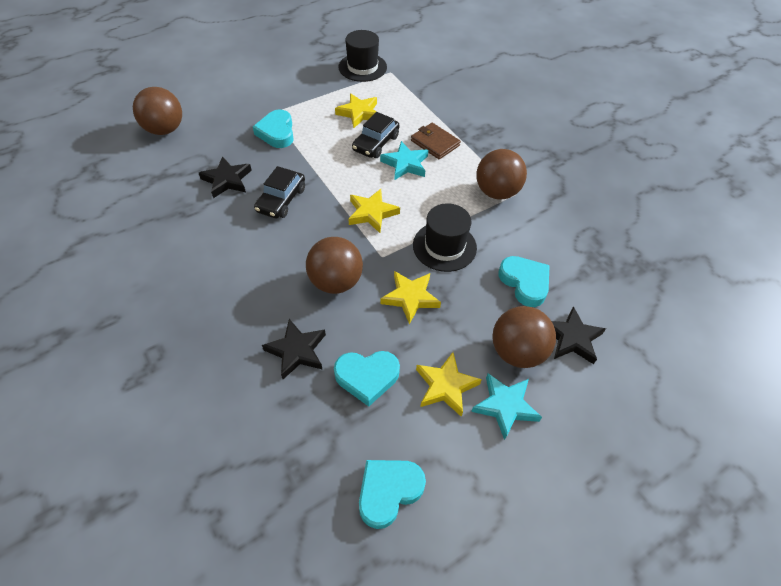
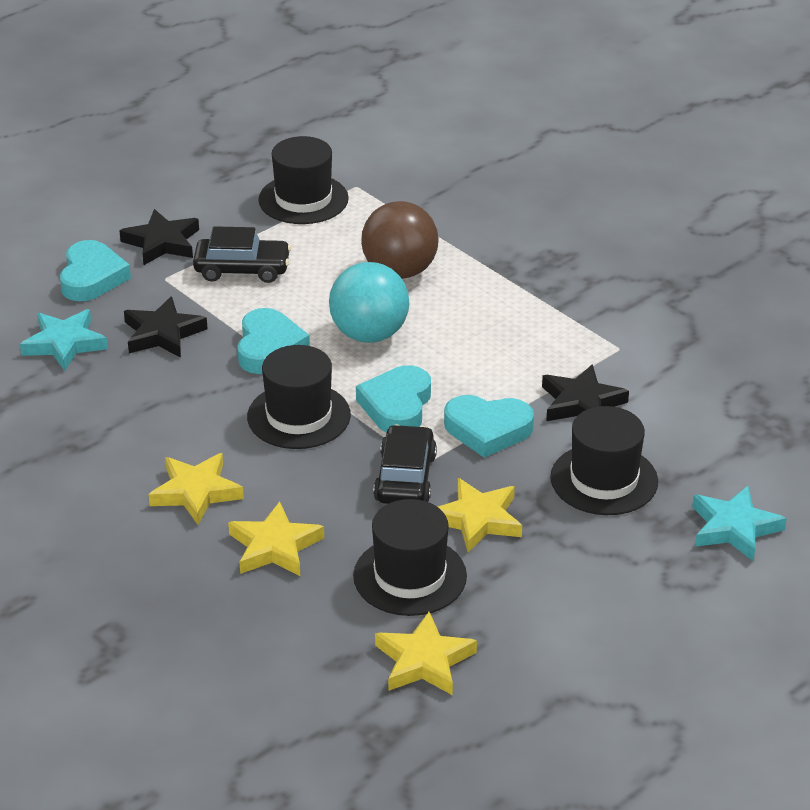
black hat: [338,30,387,82] [413,203,477,272] = 2 -> [247,345,351,449] [258,136,349,224] [353,499,467,616] [550,406,658,515] = 4
brown ball: [133,87,182,135] [306,237,363,294] [476,149,527,200] [492,306,556,368] = 4 -> [361,201,438,279] = 1
brown wallet: [411,123,461,159] = 1 -> none = 0
turquoise ball: none = 0 -> [329,262,410,343] = 1

